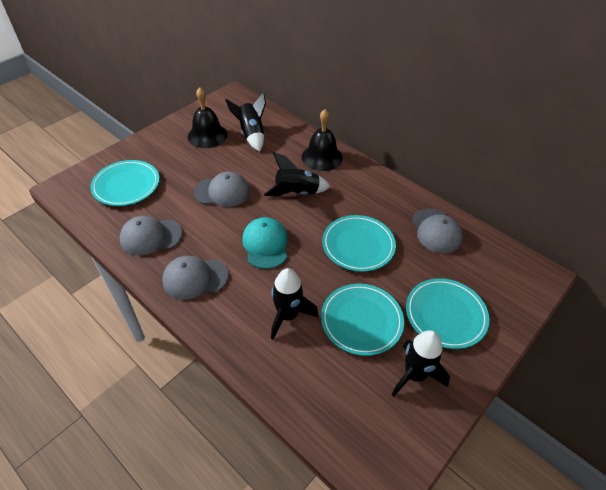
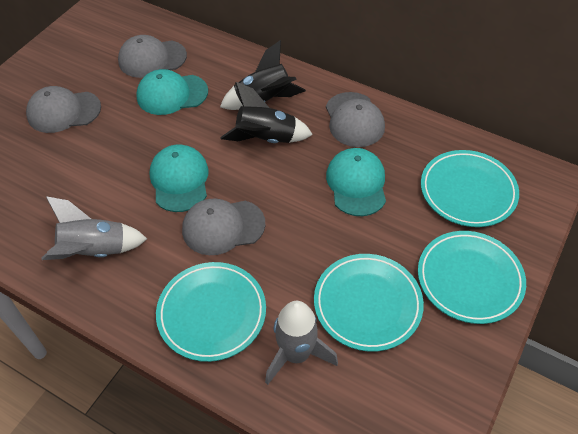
black bell: [188,88,228,148] [302,109,343,171] = 2 -> none = 0
black rocket: [225,93,266,151] [264,152,330,197] [271,268,318,340] [392,330,450,397] = 4 -> [220,40,306,110] [221,82,313,143] = 2
grey rocket: none = 0 -> [42,196,147,260] [265,301,338,385] = 2
turquoise cap: [242,217,287,269] = 1 -> [136,69,208,115] [149,144,209,212] [326,148,386,216] = 3

